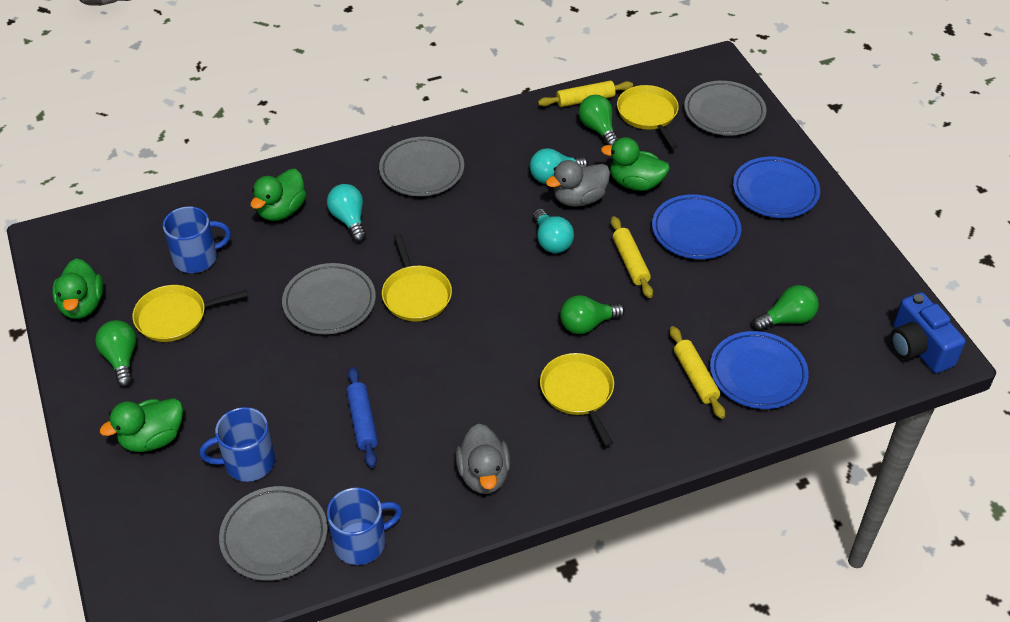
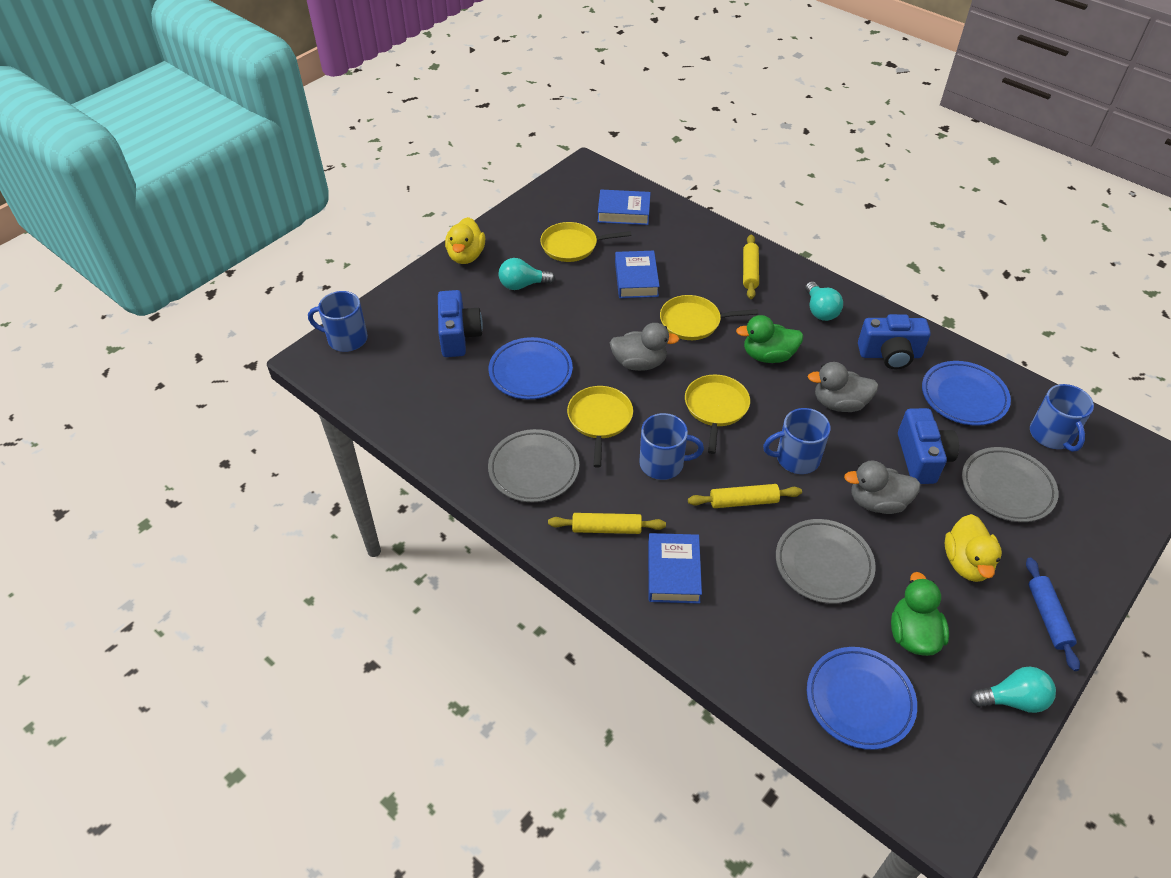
blue book: none = 0 -> [598,190,651,225] [615,251,660,298] [648,533,702,604] = 3
blue camera: [890,292,966,373] = 1 -> [438,290,483,357] [858,314,931,370] [898,408,959,484] = 3
blue mug: [163,206,231,273] [200,407,275,482] [327,488,402,565] = 3 -> [308,291,368,352] [639,413,704,480] [763,408,831,474] [1030,384,1094,452] = 4
green duck: [52,258,104,319] [100,398,183,452] [251,169,306,221] [601,137,670,191] = 4 -> [736,315,803,363] [891,572,949,656] = 2
green light bulb: [95,320,137,387] [560,295,625,334] [579,95,618,145] [753,285,819,331] = 4 -> none = 0
grey duck: [455,424,511,494] [546,160,610,207] = 2 -> [610,323,679,371] [808,362,878,412] [844,460,921,514] = 3
grey plate: [219,486,328,581] [282,263,376,334] [379,137,464,196] [684,81,767,135] = 4 -> [488,429,579,502] [776,519,876,604] [962,447,1058,522] = 3
yellow duck: none = 0 -> [445,217,485,264] [945,514,1002,582] = 2

